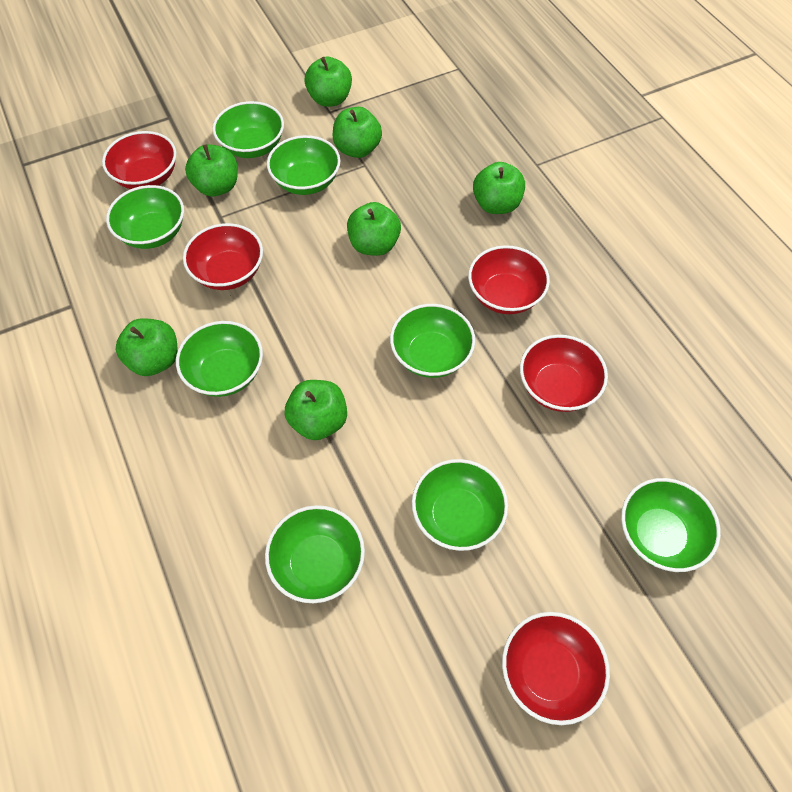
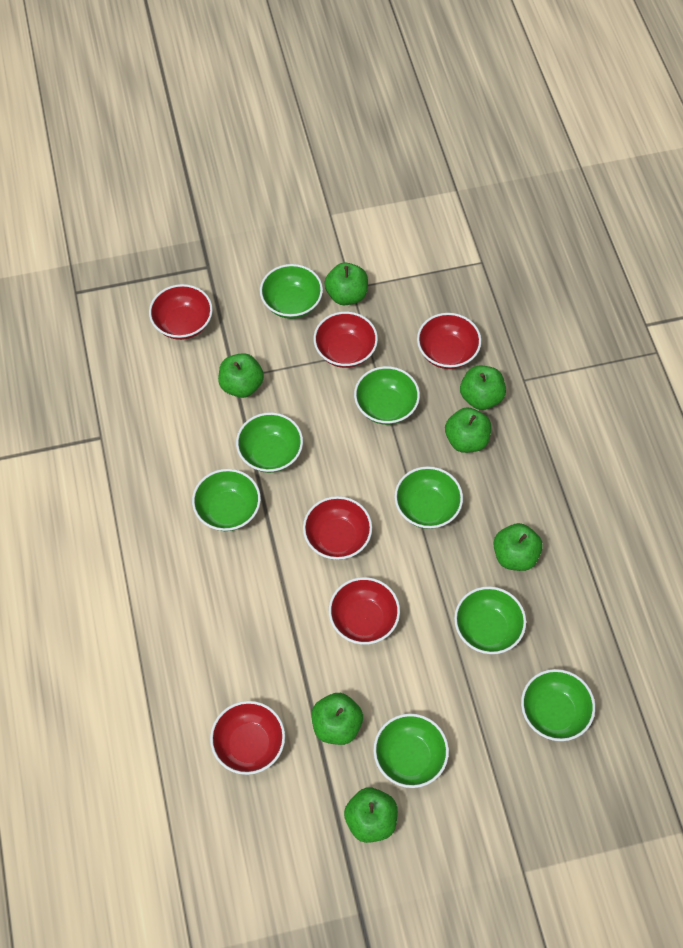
red bowl: [102,131,177,189] [183,223,263,290] [468,245,550,314] [502,612,610,725] [520,335,608,412] = 5 -> [149,284,213,340] [210,701,285,775] [303,496,372,560] [314,311,378,368] [329,577,400,645] [417,313,481,369] = 6

